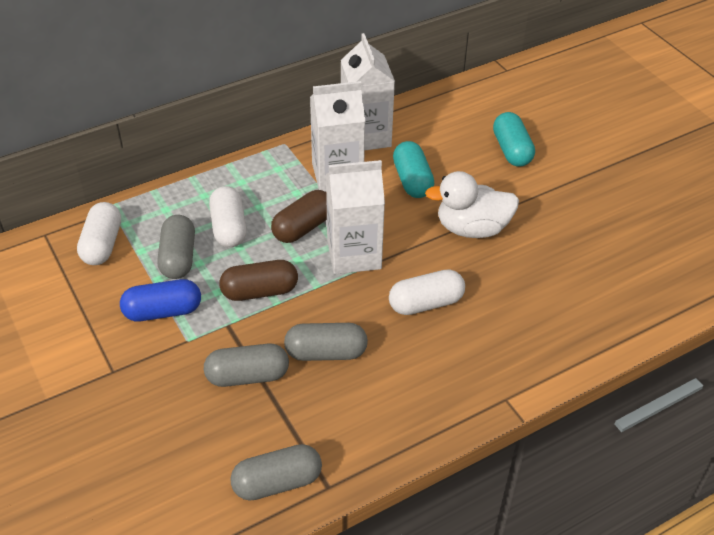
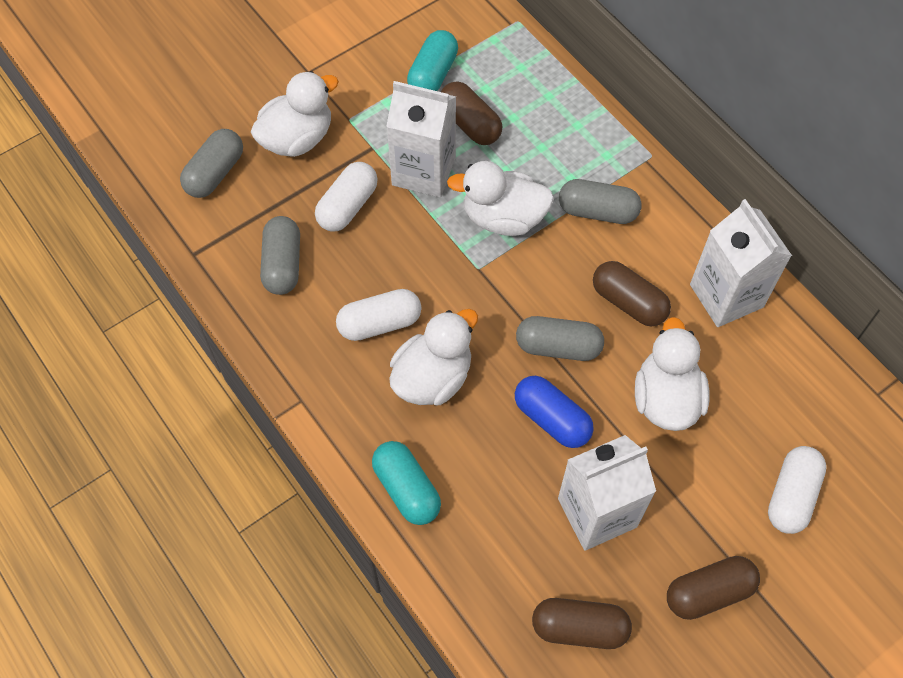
brown capsule: [219,260,298,301] [271,190,327,243] = 2 -> [441,81,503,145] [532,598,632,649] [593,261,671,326] [667,556,760,620] = 4
white duck: [425,171,519,238] = 1 -> [251,71,339,157] [389,309,478,405] [447,161,554,236] [635,317,710,431] = 4

